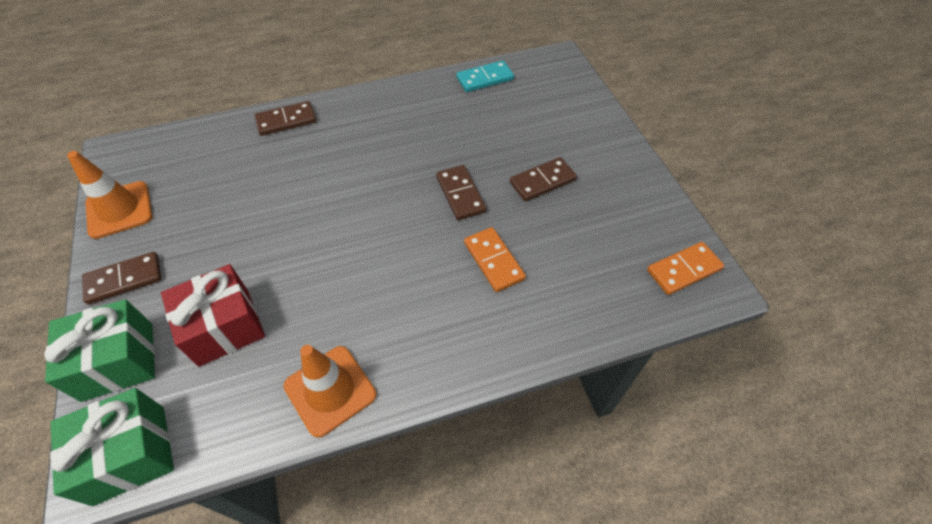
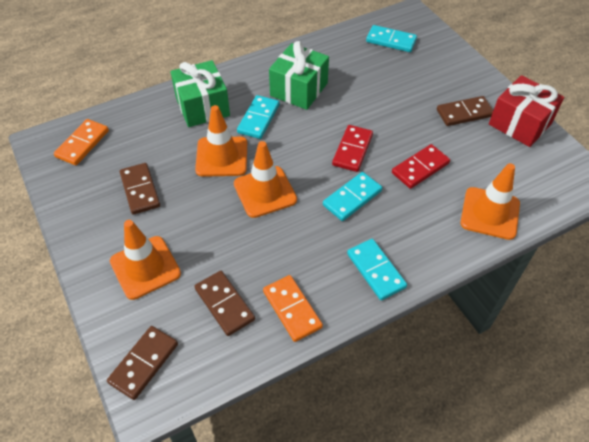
orange traffic cone: [67,151,152,239] [283,345,376,438] = 2 -> [110,220,181,300] [195,105,247,177] [234,141,297,218] [460,163,520,240] = 4
red domino: none = 0 -> [332,125,373,172] [392,144,450,189] = 2
turquoise domino: [456,60,514,92] = 1 -> [237,95,280,139] [323,172,382,221] [347,239,407,300] [366,25,417,52] = 4

